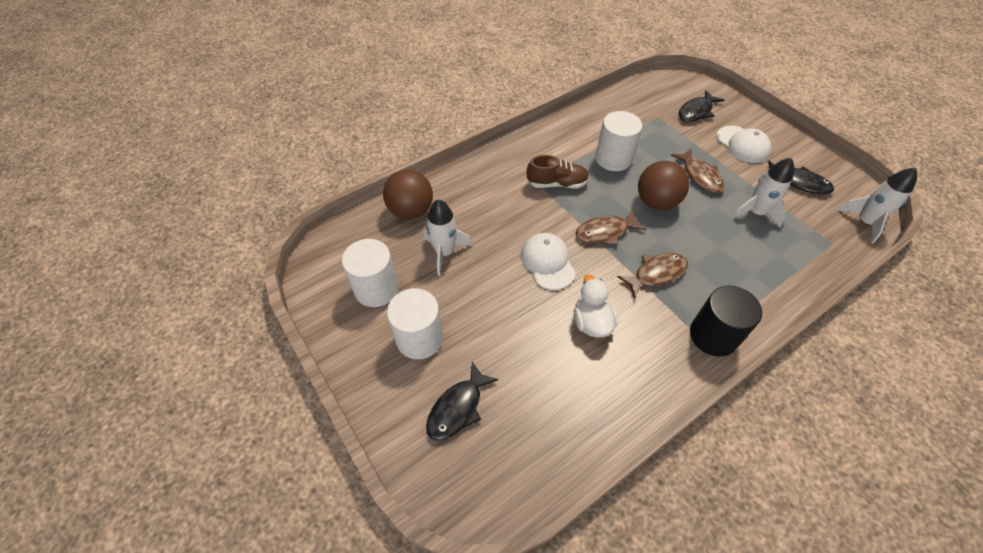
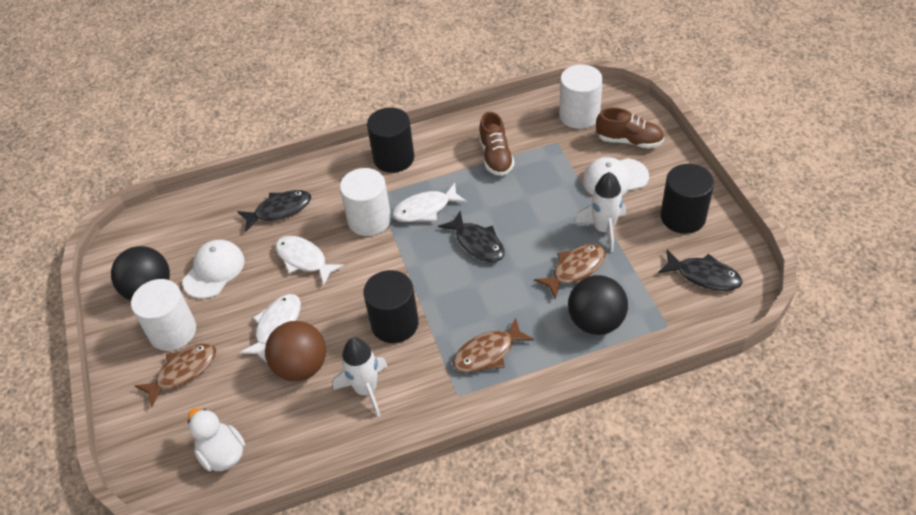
black ball: none = 0 -> [111,246,170,300] [568,275,628,335] = 2
black cylinder: [690,286,762,357] = 1 -> [363,270,419,343] [367,107,414,173] [660,164,714,234] = 3
brown ball: [383,170,433,219] [638,161,689,210] = 2 -> [265,321,326,381] = 1
brown shoe: [527,155,589,188] = 1 -> [479,112,514,176] [596,107,664,149] = 2
white fish: none = 0 -> [240,294,301,363] [275,236,344,285] [392,183,467,222] = 3
white rocket: [424,199,472,276] [732,158,794,228] [837,168,917,244] = 3 -> [333,337,388,417] [575,172,626,252] = 2

